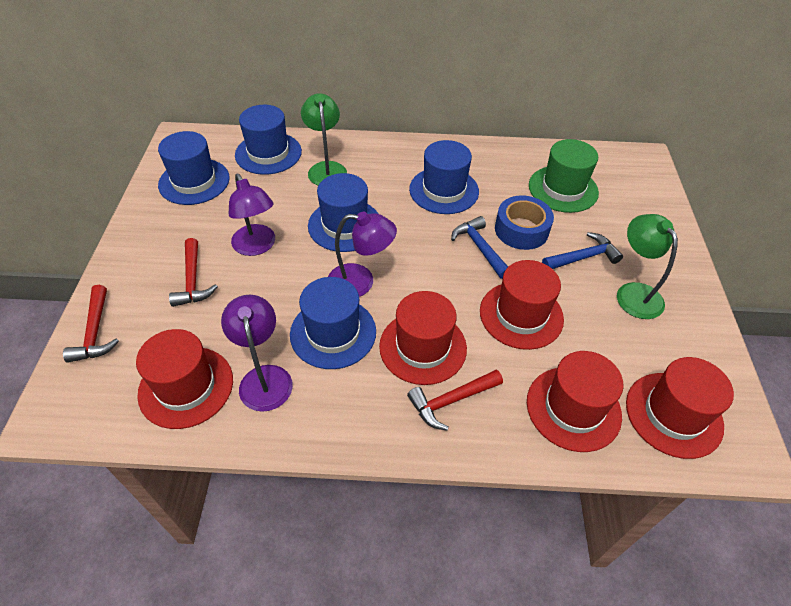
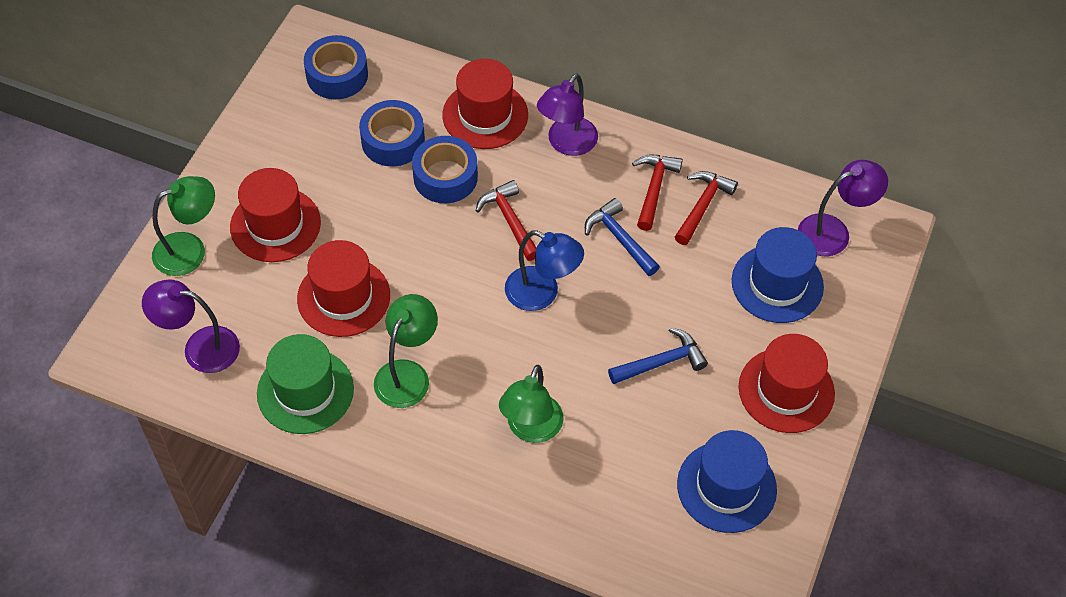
blue hat: [158,131,230,205] [235,105,302,175] [290,277,376,369] [308,173,379,252] [409,140,479,214] = 5 -> [677,430,777,533] [732,227,824,323] = 2
blue lamp: none = 0 -> [505,230,584,311] = 1
blue tape: [495,195,554,250] = 1 -> [304,35,368,99] [359,100,425,166] [412,136,478,203] = 3
green lamp: [301,93,347,186] [617,214,678,319] = 2 -> [152,176,215,276] [374,294,438,408] [499,365,564,443] = 3
red hat: [136,329,233,429] [379,291,467,385] [480,260,564,350] [527,351,624,452] [626,357,734,459] = 5 -> [230,168,321,262] [297,240,390,337] [442,59,528,149] [738,334,835,433] = 4

